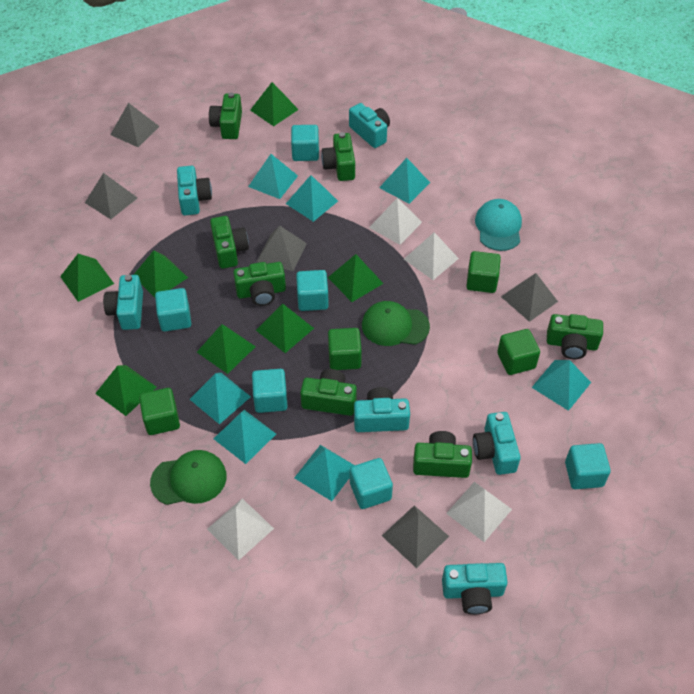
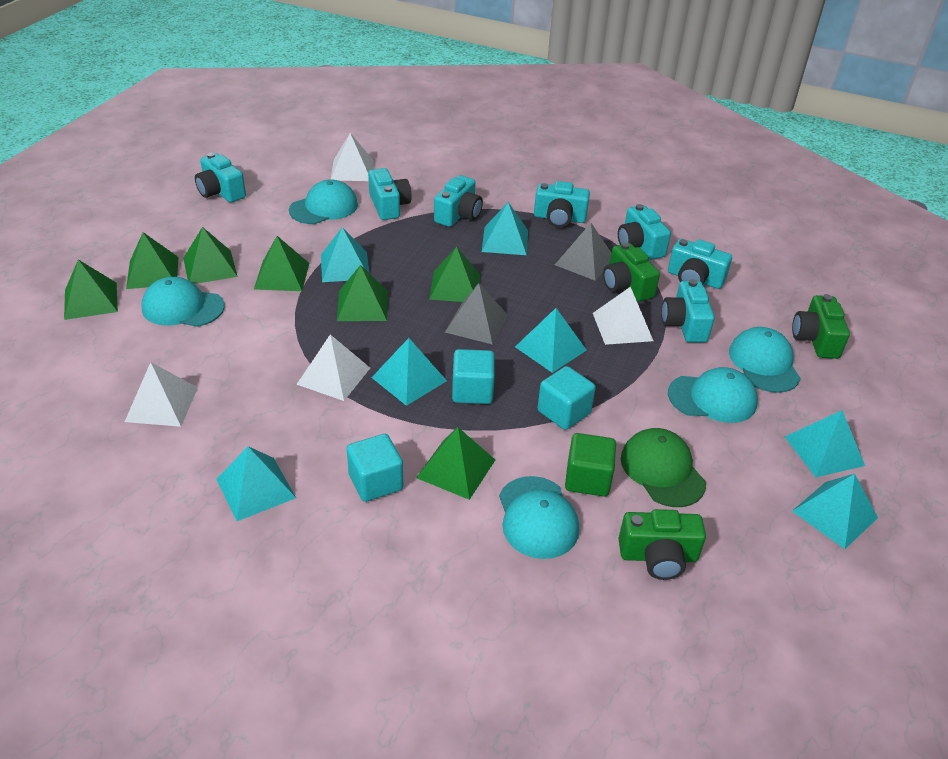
green camera: [209,92,242,139] [210,216,249,269] [233,262,286,306] [300,369,357,416] [321,132,355,181] [413,431,472,478] [547,314,603,359] = 7 -> [603,242,660,301] [618,509,706,580] [792,294,850,359] = 3
green cap: [150,450,227,505] [362,301,430,346] = 2 -> [621,428,706,507] = 1
green cube: [139,388,180,435] [328,328,362,370] [466,251,501,293] [497,329,540,375] = 4 -> [565,433,616,497] = 1
grey pyramid: [85,173,137,219] [110,103,160,147] [257,225,307,271] [382,505,449,568] [501,273,558,322] = 5 -> [445,283,508,345] [555,223,611,281] = 2
turquoise camera: [103,275,143,330] [177,166,212,215] [349,103,390,148] [354,387,410,432] [442,563,508,614] [473,412,521,475] = 6 -> [195,153,246,203] [368,168,412,220] [434,175,483,227] [534,181,590,228] [618,204,671,260] [661,279,715,343] [668,239,732,289] = 7
turquoise cap: [475,199,522,251] = 1 -> [141,277,225,327] [289,179,358,224] [499,476,579,559] [668,367,758,423] [729,327,801,393] = 5
turquoise cube: [155,288,191,332] [252,369,288,413] [291,125,319,161] [296,270,329,311] [350,458,393,509] [565,443,611,489] = 6 -> [347,434,403,502] [452,349,495,404] [538,366,596,430] = 3

